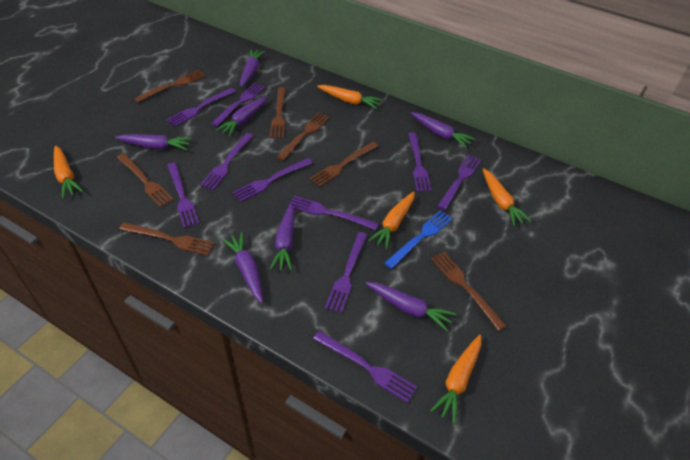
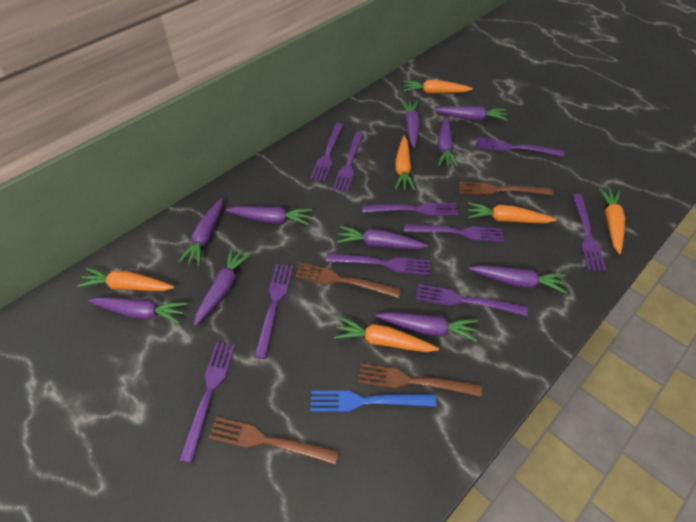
brown fork: [117,153,174,207] [119,223,215,256] [134,70,206,103] [270,87,286,138] [277,112,330,161] [309,142,378,187] [431,252,506,331] = 7 -> [208,417,339,465] [295,263,401,298] [358,364,482,397] [459,182,553,195] = 4
orange carrot: [54,146,83,199] [317,85,382,109] [368,192,415,250] [430,334,481,424] [483,168,531,226] = 5 -> [77,268,174,291] [334,317,439,352] [395,136,415,190] [404,80,473,94] [468,202,557,223] [599,188,625,254] = 6
purple carrot: [115,134,192,150] [216,96,267,137] [222,232,263,303] [240,49,265,87] [270,204,295,271] [366,282,456,332] [411,112,475,148] = 7 -> [88,297,187,324] [178,198,223,266] [194,247,252,326] [225,206,312,225] [337,226,428,249] [375,312,478,342] [401,101,420,148] [434,106,508,121] [438,116,458,167] [469,265,567,293] = 10

